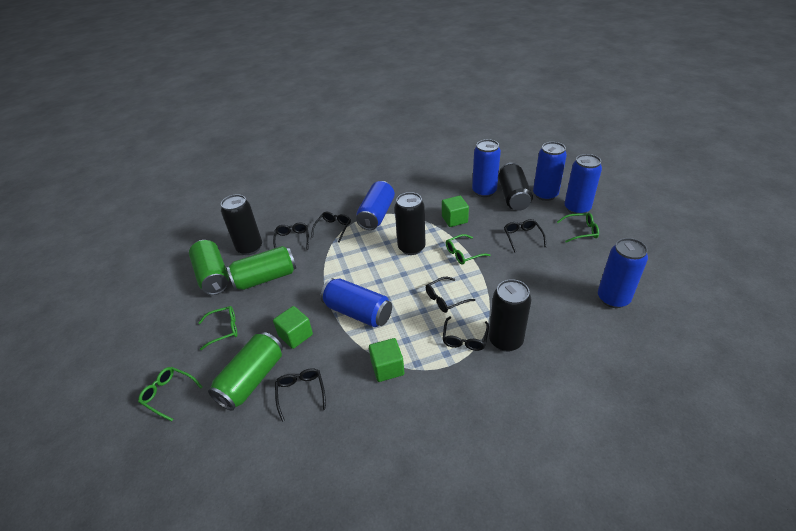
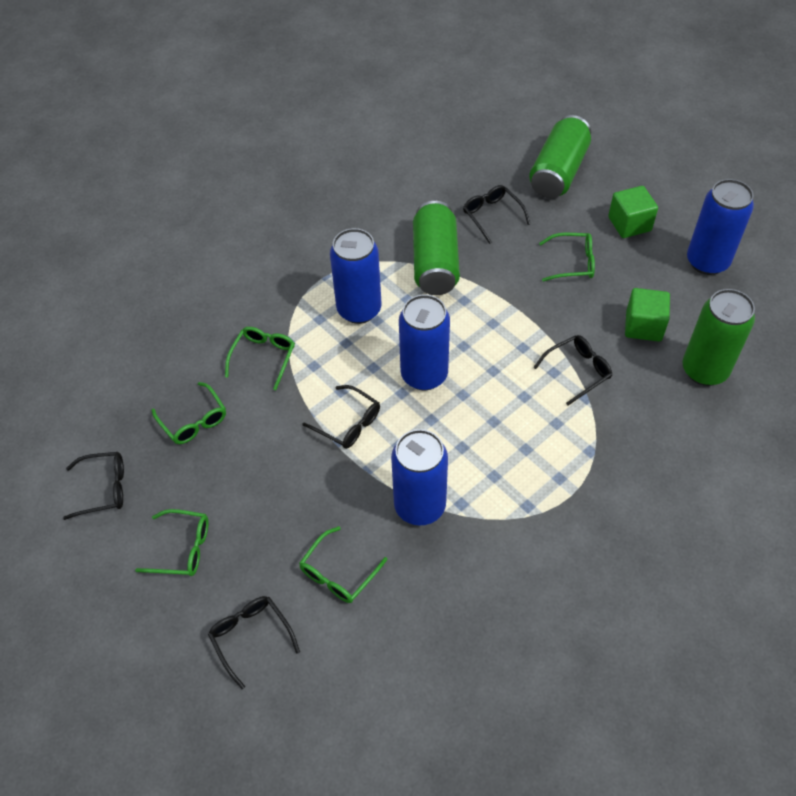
black can: [221,194,262,255] [395,192,426,255] [489,279,532,352] [499,163,533,211] = 4 -> none = 0
black glasses: [273,222,309,250] [275,368,326,422] [311,212,351,243] [426,277,475,313] [442,316,489,351] [504,219,546,253] = 6 -> [63,452,124,520] [208,596,300,689] [303,385,380,449] [463,185,530,244] [533,335,612,405] = 5
blue can: [321,278,392,327] [356,181,395,230] [472,139,501,197] [533,142,567,201] [564,154,602,214] [598,238,648,308] = 6 -> [330,228,381,324] [391,429,448,526] [399,294,450,390] [687,179,754,275] = 4
green cube: [273,306,313,349] [369,338,404,382] [442,196,469,227] = 3 -> [608,186,658,238] [625,288,670,342] = 2
green glasses: [138,367,202,421] [198,306,238,350] [446,234,491,265] [557,213,599,242] = 4 -> [135,509,209,576] [152,382,226,444] [225,327,295,390] [299,526,388,603] [539,233,595,282] = 5

